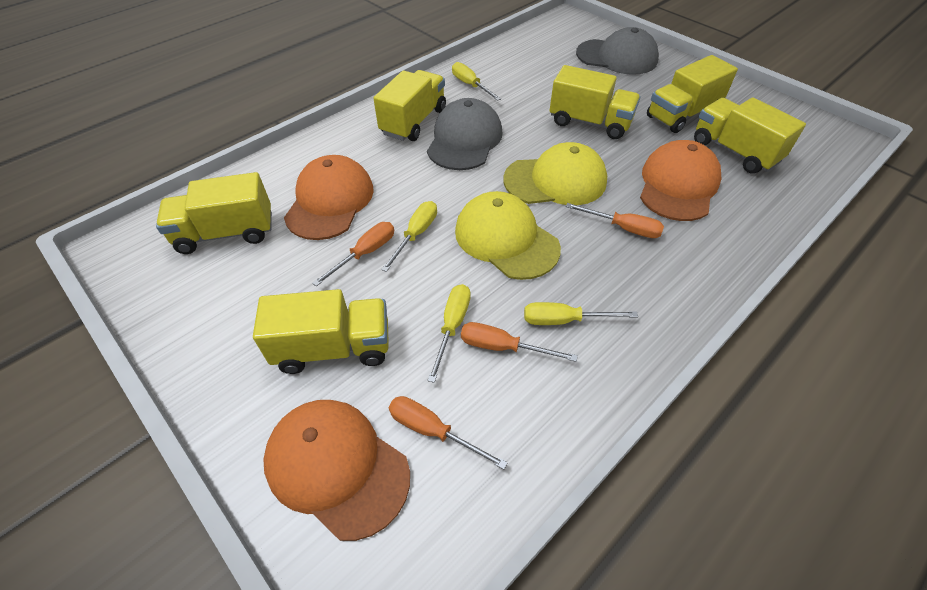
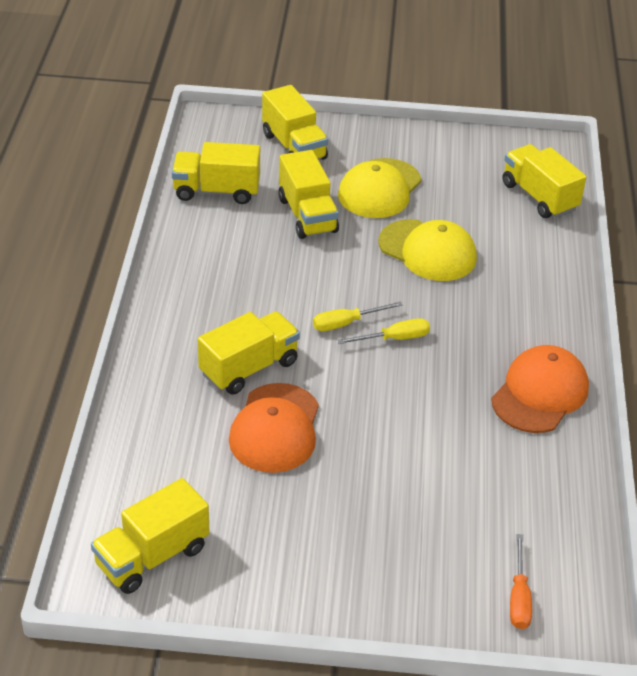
grey cap: [427,98,503,170] [576,27,659,75] = 2 -> none = 0
orange cap: [263,400,410,541] [284,155,374,240] [640,140,721,221] = 3 -> [229,383,319,473] [491,345,589,433] = 2
orange screwdriver: [312,222,394,286] [389,396,508,470] [461,322,578,362] [566,203,664,238] = 4 -> [510,534,532,629] = 1
yellow screwdriver: [381,201,437,272] [427,284,471,383] [452,62,501,101] [524,302,638,325] = 4 -> [313,302,403,331] [337,318,430,344] = 2

